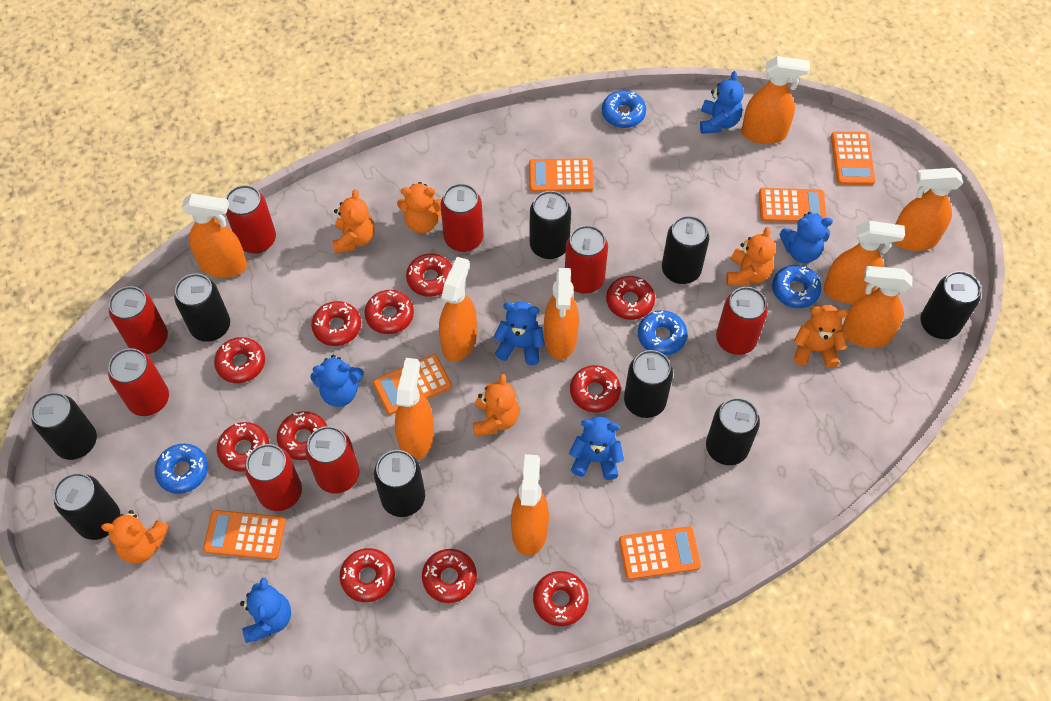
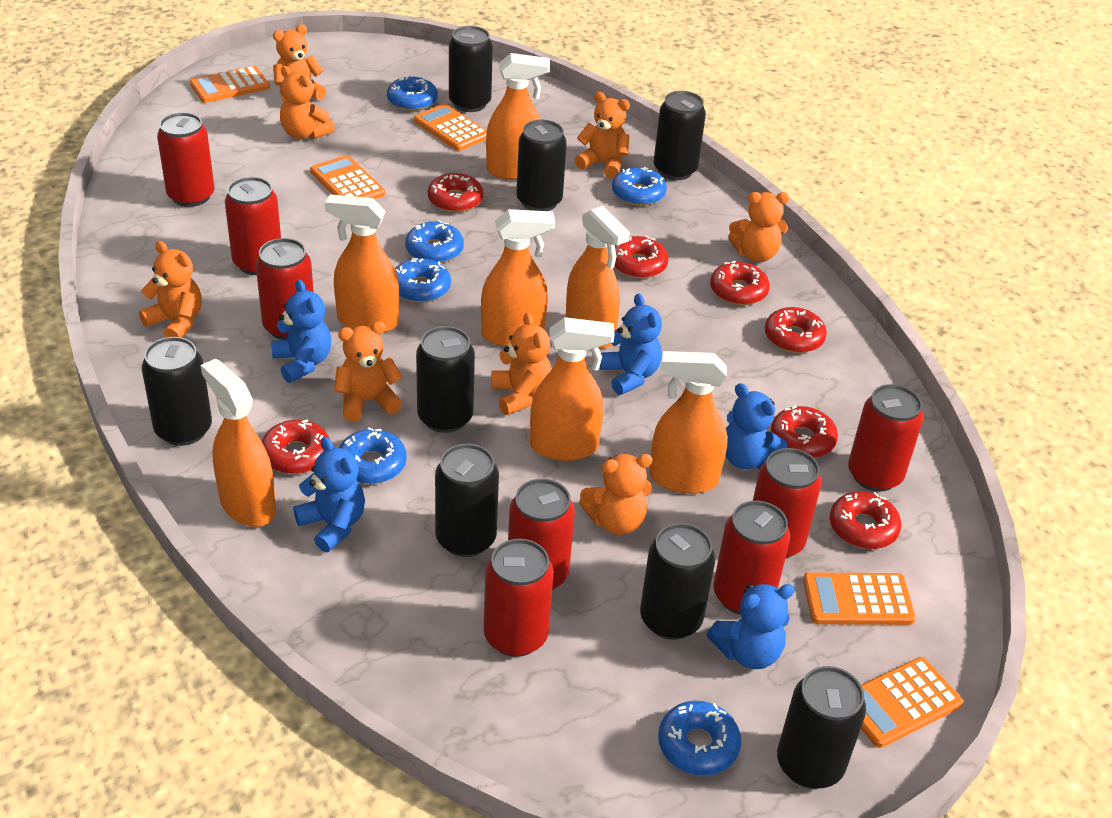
black can: [31,392,97,460] [53,473,120,540] [174,273,230,342] [374,450,425,517] [530,191,571,259] [624,350,673,418] [662,216,709,284] [706,398,760,465] [921,271,981,339] = 9 -> [142,337,212,446] [416,326,475,433] [435,444,499,557] [449,26,493,112] [516,120,567,211] [640,523,715,640] [654,91,706,180] [777,666,866,789] = 8
blue donut: [154,444,208,494] [602,90,646,128] [638,310,688,356] [772,265,822,308] = 4 -> [339,427,407,484] [387,76,438,111] [395,258,451,303] [405,220,464,263] [612,167,667,206] [658,701,741,776] = 6
blue teddy bear: [240,577,291,643] [310,355,364,407] [493,301,545,365] [569,417,624,480] [700,71,744,134] [779,212,833,263] = 6 -> [271,279,331,383] [293,437,365,552] [600,293,662,395] [707,583,795,669] [725,383,788,469] = 5
orange calculator: [203,510,286,560] [373,354,452,415] [529,158,594,192] [619,526,701,580] [759,188,827,222] [831,132,876,185] = 6 -> [190,66,270,103] [310,155,385,199] [414,104,487,151] [803,572,916,625] [861,657,963,748] = 5
orange spray bottle: [181,194,247,278] [395,358,434,461] [439,257,477,362] [511,454,549,556] [544,268,579,360] [741,56,810,144] [823,221,905,304] [842,266,913,348] [894,168,963,251] = 9 -> [201,359,276,527] [325,194,399,333] [481,209,555,346] [486,53,550,180] [530,317,615,461] [566,206,630,349] [649,351,728,494] = 7
orange teddy bear: [101,510,169,564] [333,189,375,253] [397,182,441,233] [473,374,519,437] [726,227,776,286] [794,305,848,368] = 6 -> [139,241,202,338] [273,24,326,100] [280,66,335,139] [334,321,403,422] [491,312,552,415] [574,92,630,179] [579,454,652,535] [728,192,789,262] = 8
red donut: [214,337,265,383] [217,422,270,472] [277,411,327,460] [311,301,361,346] [340,548,395,602] [365,290,414,334] [406,253,452,297] [422,549,477,603] [533,571,589,626] [570,365,621,412] [606,276,655,320] = 11 -> [262,419,330,474] [427,173,483,212] [614,235,669,278] [710,260,770,305] [765,307,827,353] [771,405,838,458] [829,492,901,549] = 7

